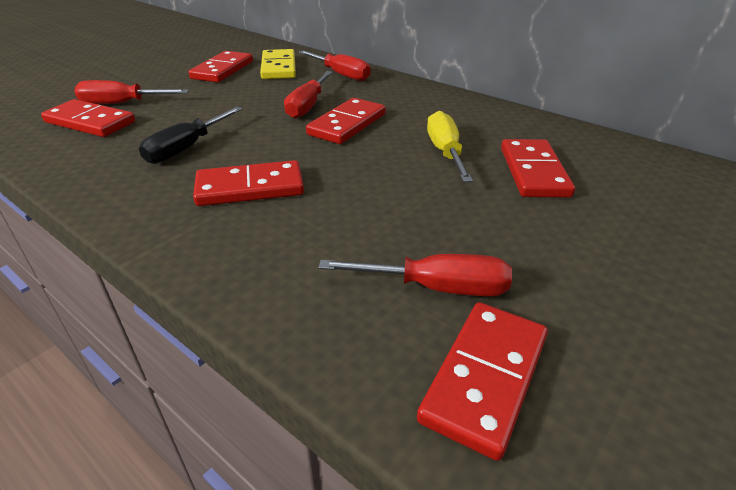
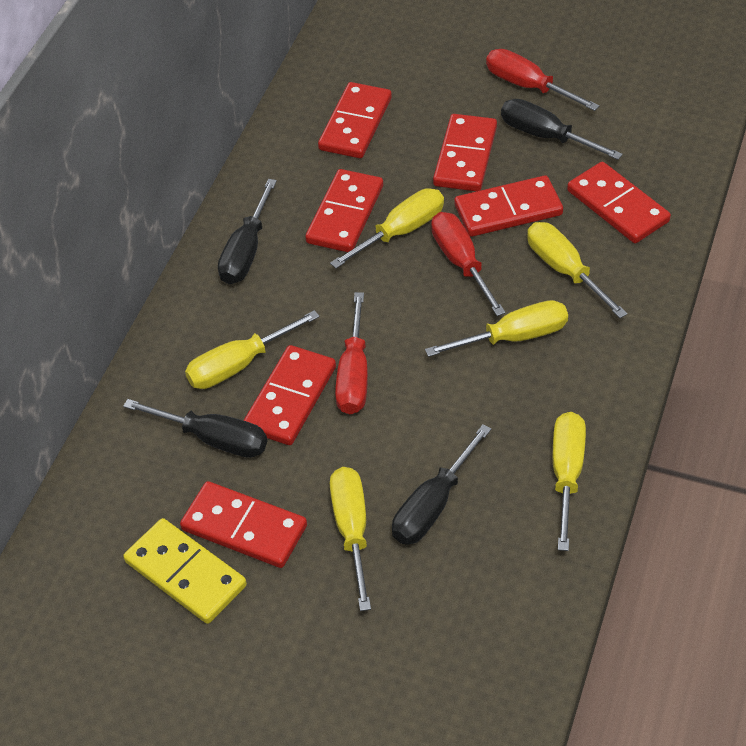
black screwdriver: [139,107,242,164] = 1 -> [123,399,267,458] [218,179,277,284] [392,424,491,545] [501,99,623,160] = 4
red domino: [41,99,135,137] [189,51,253,82] [193,160,304,206] [306,98,386,144] [417,302,548,461] [501,139,575,198] = 6 -> [180,481,307,568] [243,345,336,445] [305,169,383,252] [318,82,392,158] [433,114,497,191] [455,175,563,237] [567,162,671,243] = 7
red screwdriver: [74,80,189,104] [284,71,333,119] [299,51,371,81] [318,254,512,296] = 4 -> [335,292,368,414] [431,212,506,316] [486,49,599,111] = 3
yellow screwdriver: [427,111,473,182] = 1 -> [185,310,320,389] [330,188,444,268] [330,467,371,611] [425,300,568,357] [527,222,628,318] [553,412,586,551] = 6

